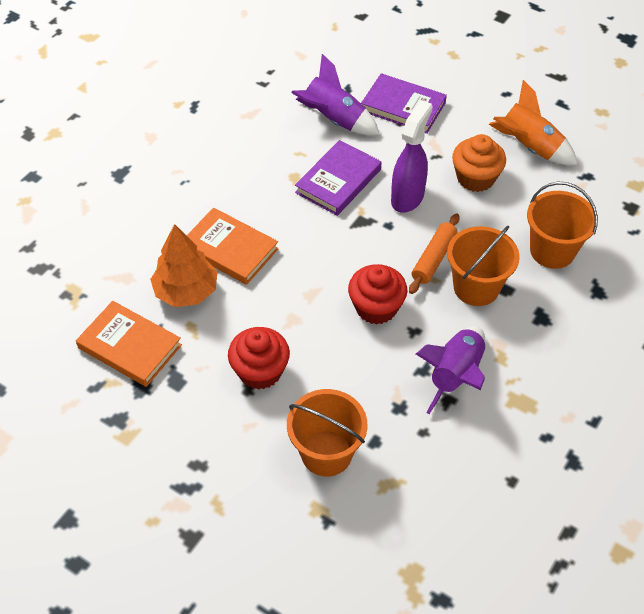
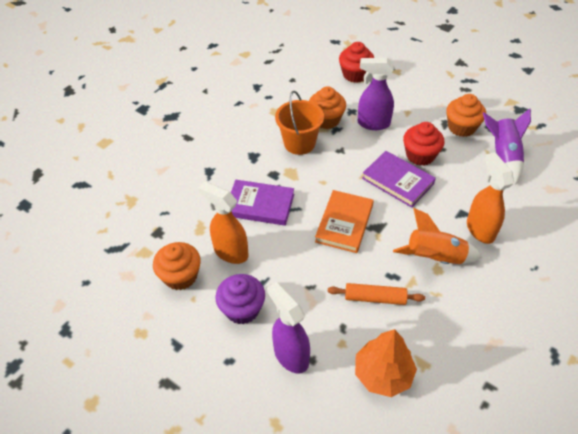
orange book: [76,301,182,387] [187,208,279,285] = 2 -> [315,190,374,253] = 1
orange bucket: [287,389,367,477] [447,226,520,306] [527,181,598,269] = 3 -> [275,91,324,155] = 1
orange cupcake: [452,134,506,192] = 1 -> [153,242,201,290] [309,86,346,129] [446,94,486,137] = 3
orange spray bottle: none = 0 -> [198,181,249,264] [467,152,514,244] = 2
purple cupcake: none = 0 -> [215,274,265,324] = 1
purple rocket: [291,54,380,135] [416,327,485,414] = 2 -> [483,108,531,184] = 1
purple spray bottle: [391,100,433,213] = 1 -> [267,282,310,374] [358,58,394,130] = 2

